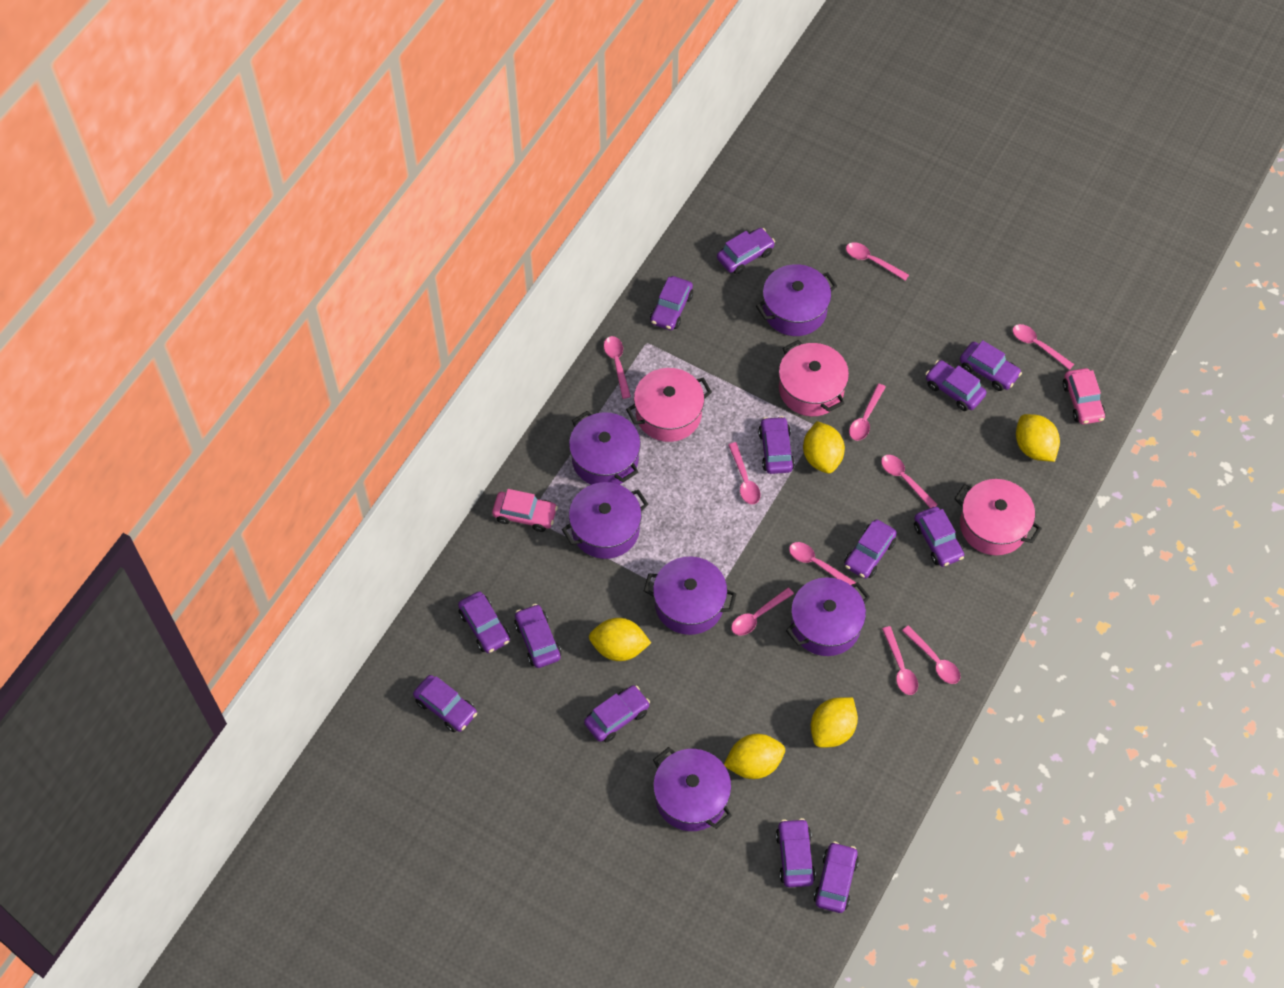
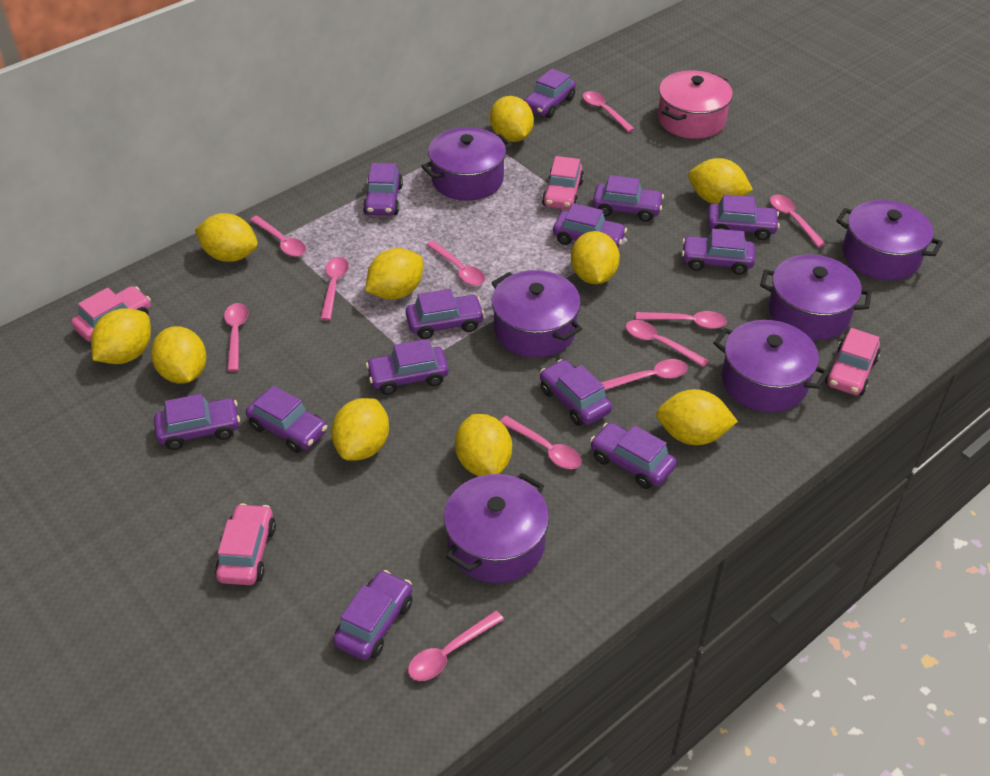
pink car: [492,489,558,532] [1063,368,1105,424] = 2 -> [71,286,151,342] [215,503,276,585] [542,156,584,210] [825,328,880,395] = 4
pink pot: [626,368,712,442] [779,340,849,416] [954,479,1042,555] = 3 -> [658,71,733,139] = 1
pink spoon: [604,336,631,399] [728,442,760,504] [731,587,794,636] [789,542,856,585] [846,242,909,281] [849,384,886,441] [881,455,938,508] [882,626,918,695] [902,625,961,684] [1013,324,1074,370] = 10 -> [224,303,248,372] [250,216,306,257] [320,257,349,320] [408,610,504,681] [426,240,485,286] [500,416,581,469] [583,91,635,132] [601,359,688,390] [625,320,709,367] [636,311,727,329] [770,194,826,247] = 11
yellow lemon: [589,618,651,661] [724,734,785,779] [803,421,845,474] [811,697,858,747] [1016,414,1060,462] = 5 -> [91,308,151,364] [151,326,206,384] [195,213,258,262] [331,398,389,461] [366,248,423,300] [455,414,512,476] [490,96,534,142] [571,231,620,284] [656,389,738,445] [688,158,753,204] = 10

